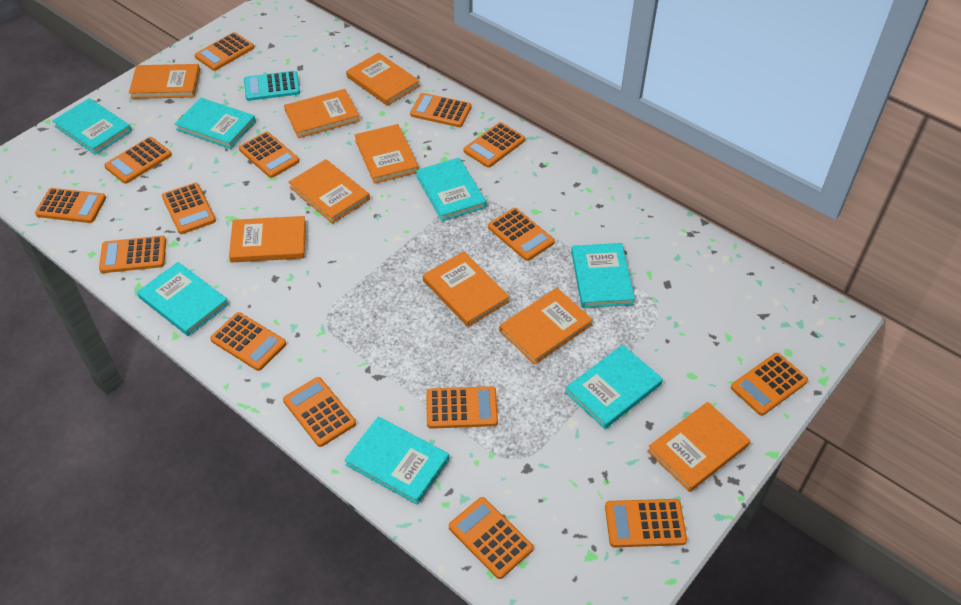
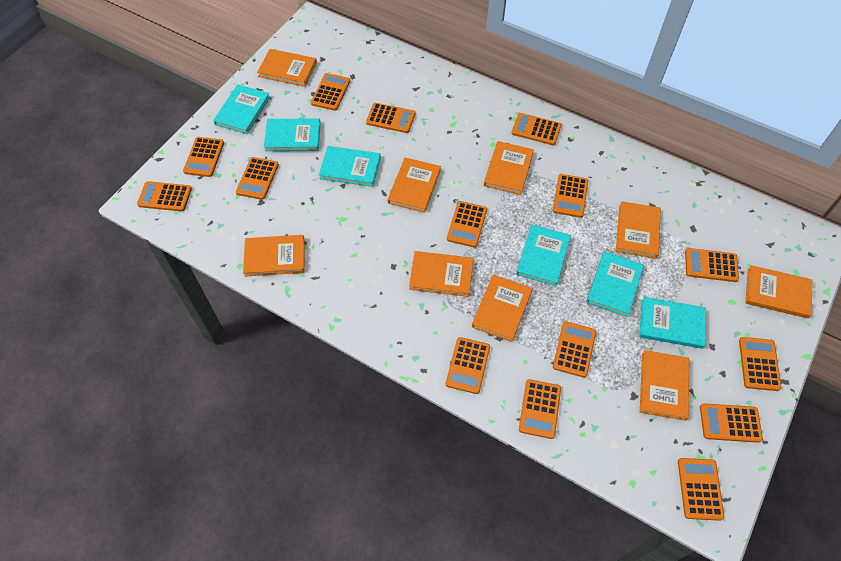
turquoise book: [52,98,132,155] [137,262,229,336] [175,98,256,149] [345,417,449,505] [416,158,486,221] [565,345,663,429] [571,243,635,308] = 7 -> [213,84,270,134] [264,118,321,151] [319,146,381,187] [516,224,571,286] [586,252,644,317] [639,297,706,349] = 6
turquoise calculator: [244,71,300,101] = 1 -> none = 0

